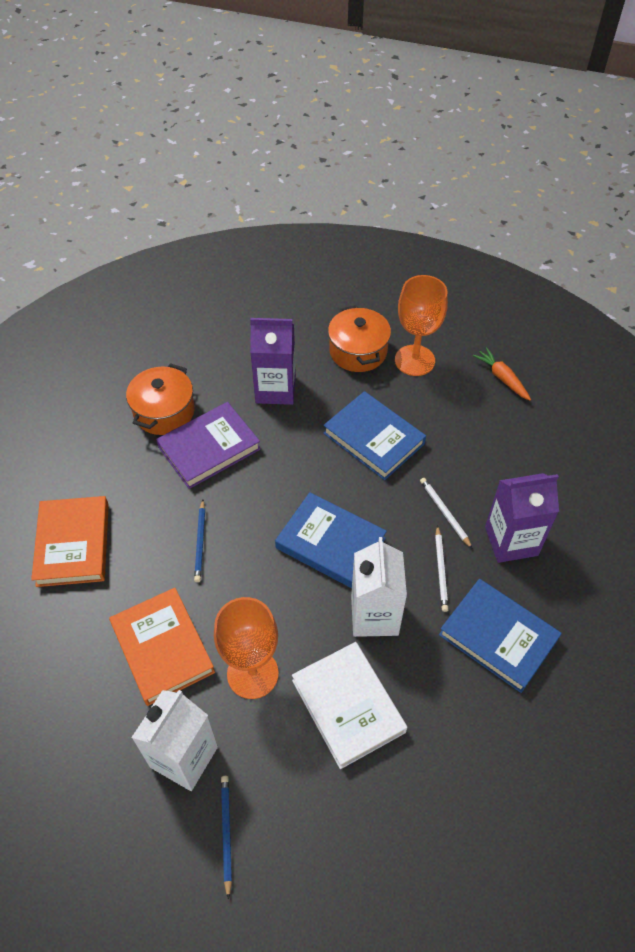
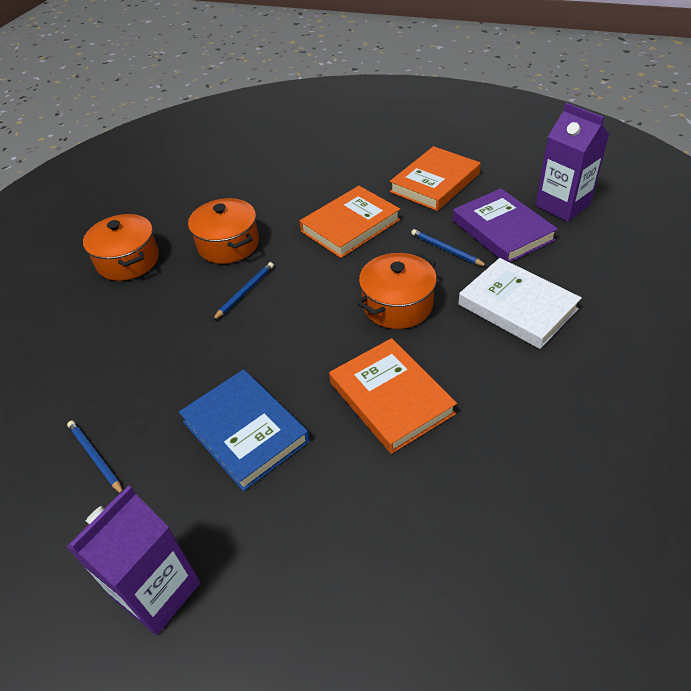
blue book: [275,492,387,588] [323,391,426,480] [439,579,562,693] = 3 -> [179,369,310,491] = 1
blue pencil: [194,500,205,582] [221,776,232,900] = 2 -> [67,421,123,493] [212,262,274,321] [411,229,488,267] = 3
orange book: [31,496,109,587] [109,588,215,706] = 2 -> [299,186,400,258] [329,338,457,454] [390,146,481,211] = 3
orange carrot: [473,347,531,400] = 1 -> none = 0
orange goblet: [214,597,279,699] [395,275,448,376] = 2 -> none = 0
orange pot: [126,363,195,435] [328,305,391,372] = 2 -> [83,214,159,281] [188,198,259,264] [357,253,437,329] = 3
white carton: [131,690,218,791] [351,537,407,637] = 2 -> none = 0
white pencil: [420,478,473,549] [435,525,449,612] = 2 -> none = 0

